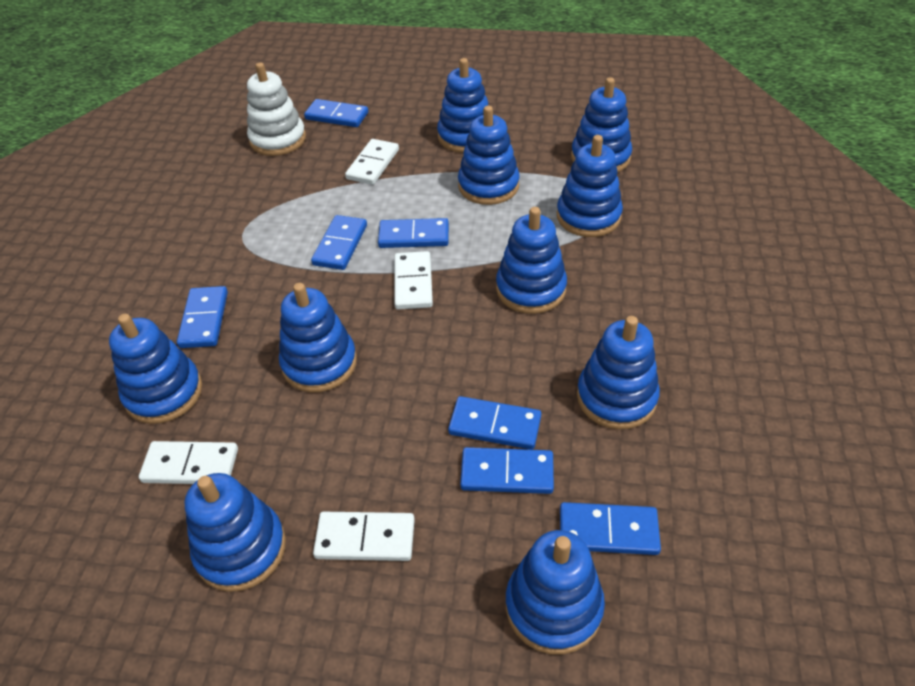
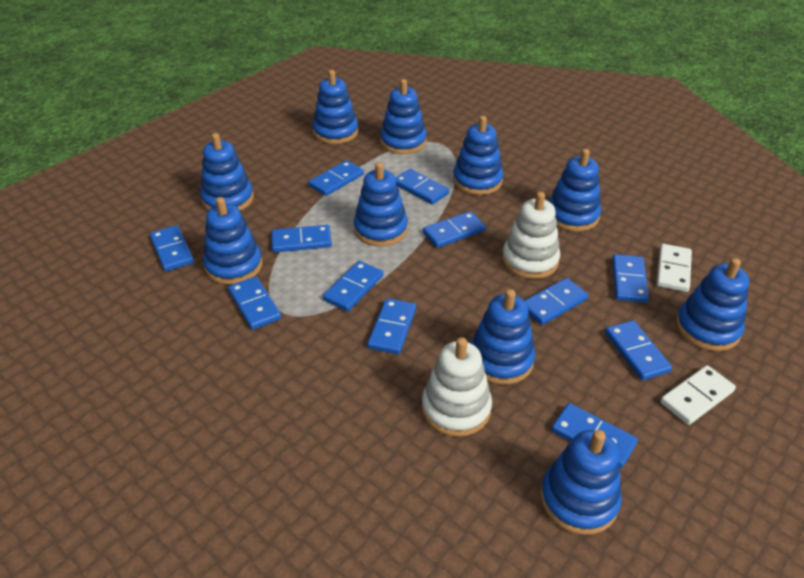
blue domino: [177,286,228,348] [304,99,368,127] [311,215,367,270] [378,218,449,248] [448,396,541,449] [460,447,554,494] [560,502,661,555] = 7 -> [150,225,194,271] [228,276,281,330] [271,225,332,252] [308,160,364,196] [323,261,383,311] [367,298,416,354] [395,169,449,205] [423,211,486,248] [524,278,588,325] [551,403,638,468] [605,320,672,380] [612,254,649,303] = 12
white domino: [139,441,238,484] [313,512,415,561] [345,139,399,185] [394,251,433,310] = 4 -> [656,244,692,292] [660,365,736,425] = 2
white stacking toy: [247,62,306,156] = 1 -> [422,337,492,437] [502,192,560,279] = 2

